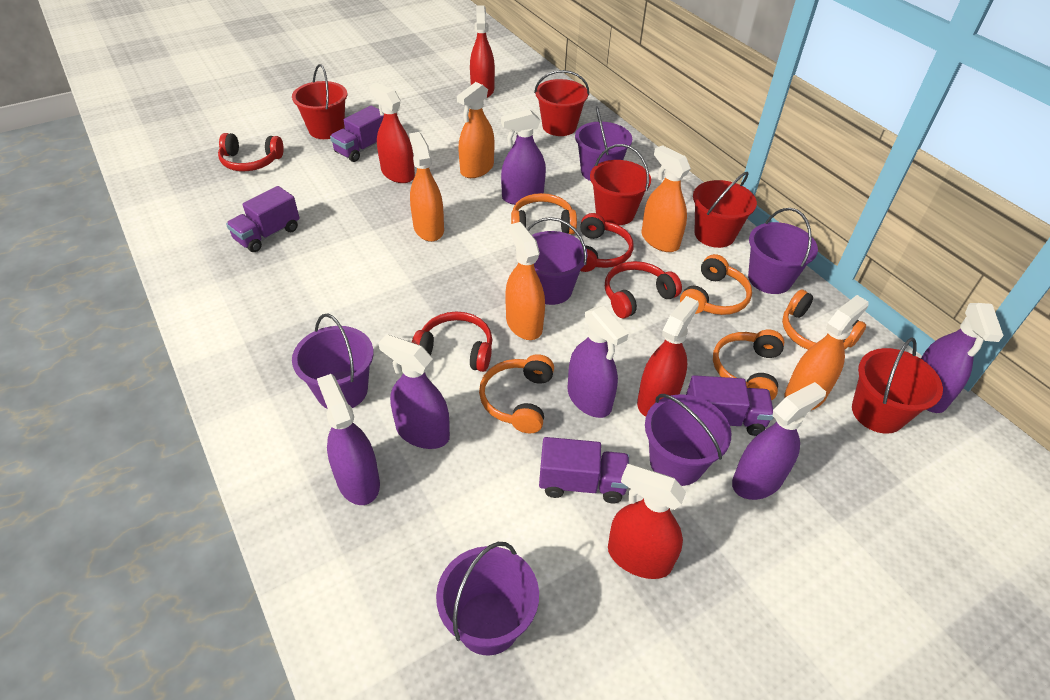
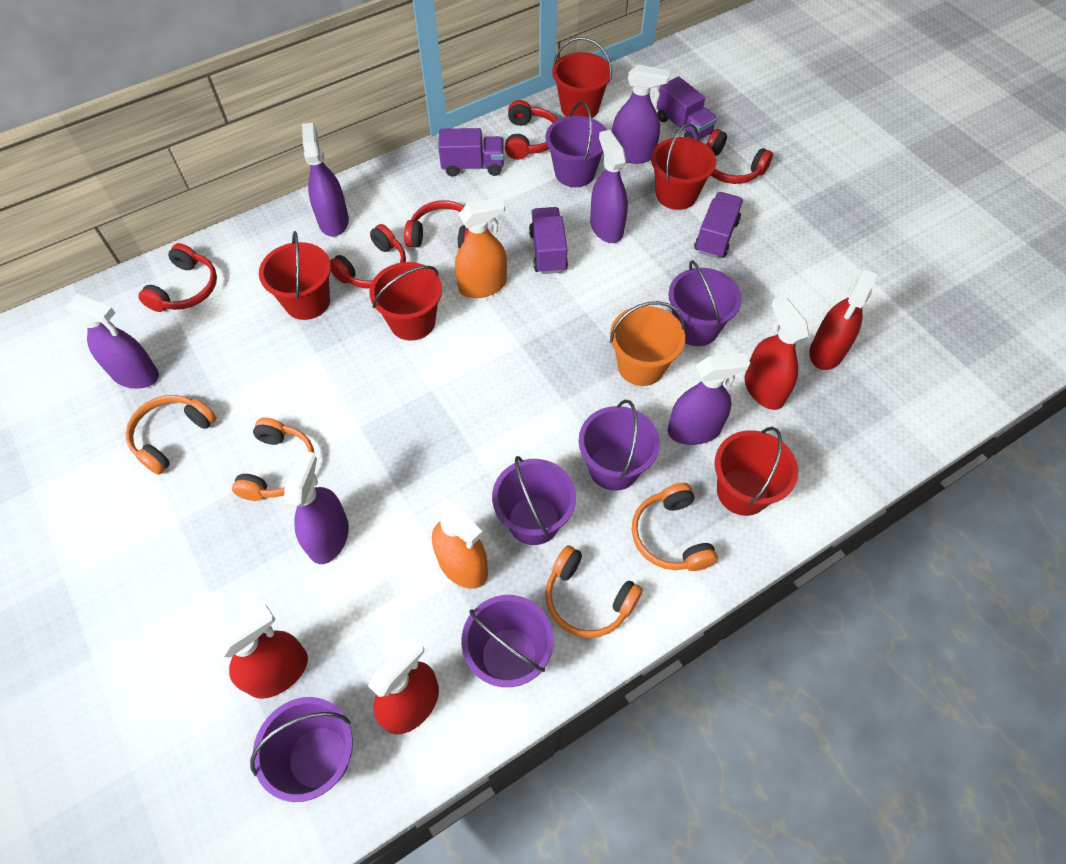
orange bucket: none = 0 -> [610,301,685,386] = 1
orange headphones: [479,354,554,433] [511,193,577,234] [680,254,752,315] [713,330,784,401] [782,290,866,350] = 5 -> [125,395,216,475] [232,417,315,501] [545,545,643,638] [632,483,718,571] = 4
orange spray bottle: [409,132,444,242] [457,82,494,178] [506,222,545,340] [641,145,691,252] [785,295,869,410] = 5 -> [432,497,488,589] [455,197,507,298] = 2
red headphones: [218,133,284,171] [412,312,492,372] [580,213,633,272] [605,261,682,319] = 4 -> [138,243,217,312] [330,224,406,289] [404,200,469,249] [505,100,558,160] [706,129,773,184] = 5

